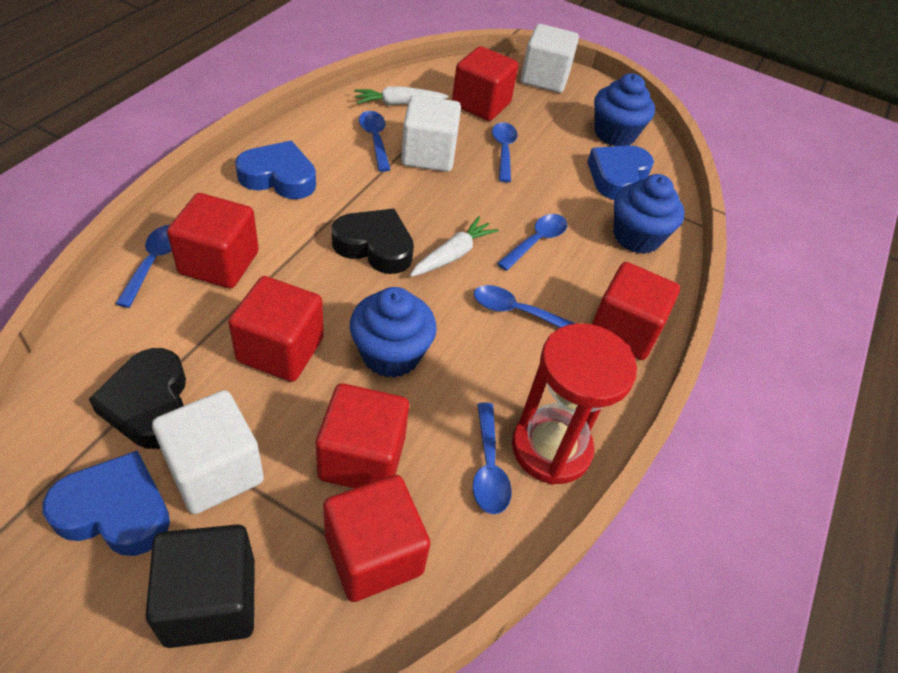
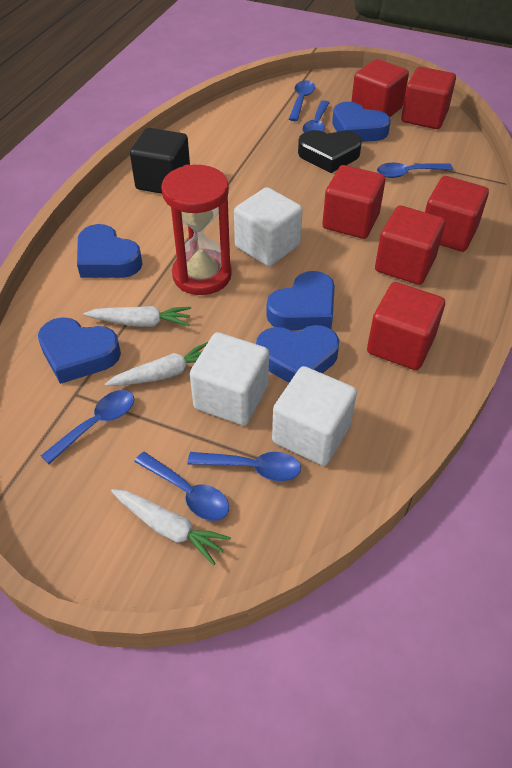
black heart: [89,348,186,449] [332,209,414,274] = 2 -> [298,130,362,173] = 1
blue cupcake: [350,287,437,378] [594,73,655,146] [614,174,684,254] = 3 -> none = 0
blue heart: [43,451,170,556] [235,141,316,199] [587,145,654,200] = 3 -> [38,317,121,384] [77,224,142,278] [256,325,339,383] [266,271,335,331] [332,102,391,142] = 5
white carrot: [354,87,449,105] [410,217,499,277] = 2 -> [83,306,191,327] [105,341,209,386] [111,489,231,565] = 3

